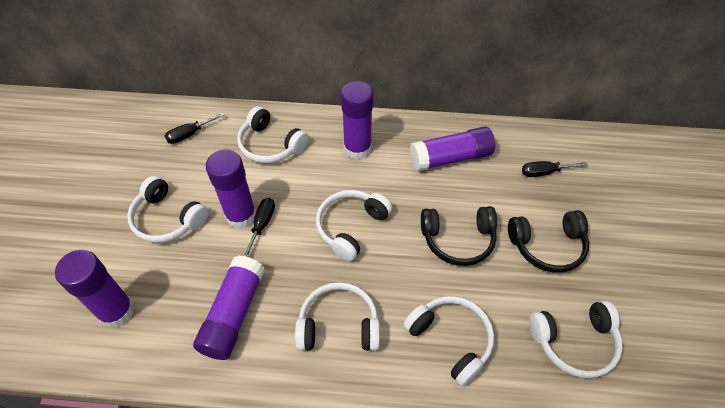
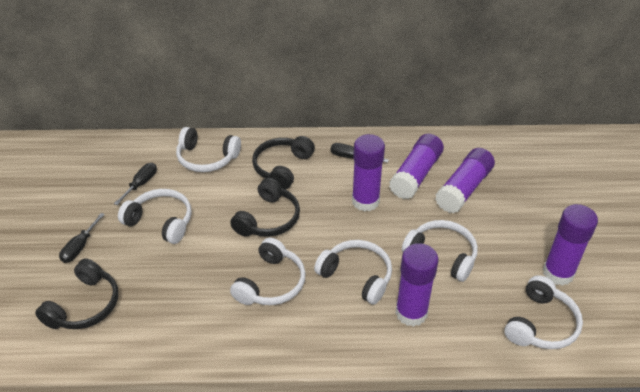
black headphones: [421,206,497,266] [508,210,589,273] = 2 -> [35,258,118,329] [230,178,300,237] [252,136,315,190] = 3

